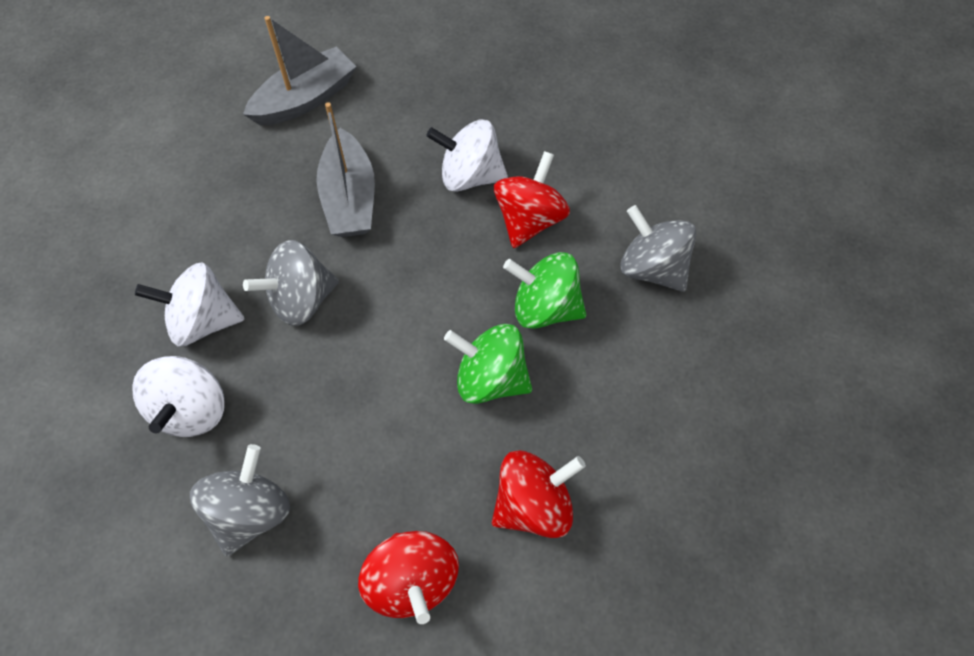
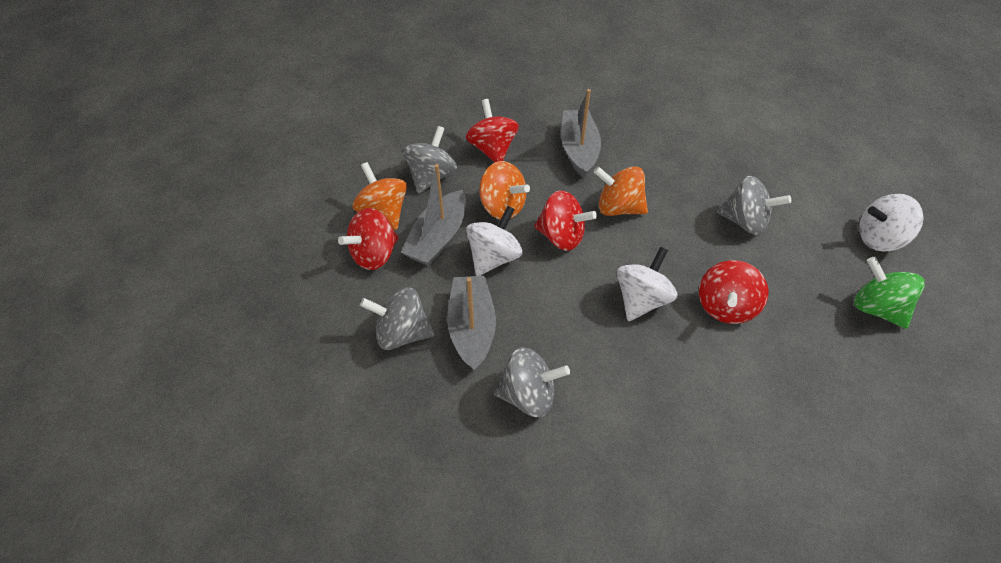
green spinning top: [444,324,532,404] [503,252,586,329] = 2 -> [854,256,925,329] = 1
grey boat: [243,16,357,125] [316,102,375,237] = 2 -> [401,164,466,266] [447,276,496,371] [561,89,601,178] = 3
grey spinning top: [190,444,290,556] [243,240,339,326] [620,205,696,292] = 3 -> [360,288,434,350] [403,126,457,194] [494,347,570,418] [717,176,791,235] = 4
orange spinning top: none = 0 -> [353,162,407,230] [479,161,530,220] [594,166,648,216] = 3
red spinning top: [358,531,459,624] [492,450,586,538] [494,151,570,248] = 3 -> [338,208,399,270] [466,99,519,162] [534,190,597,251] [699,260,768,324] = 4

